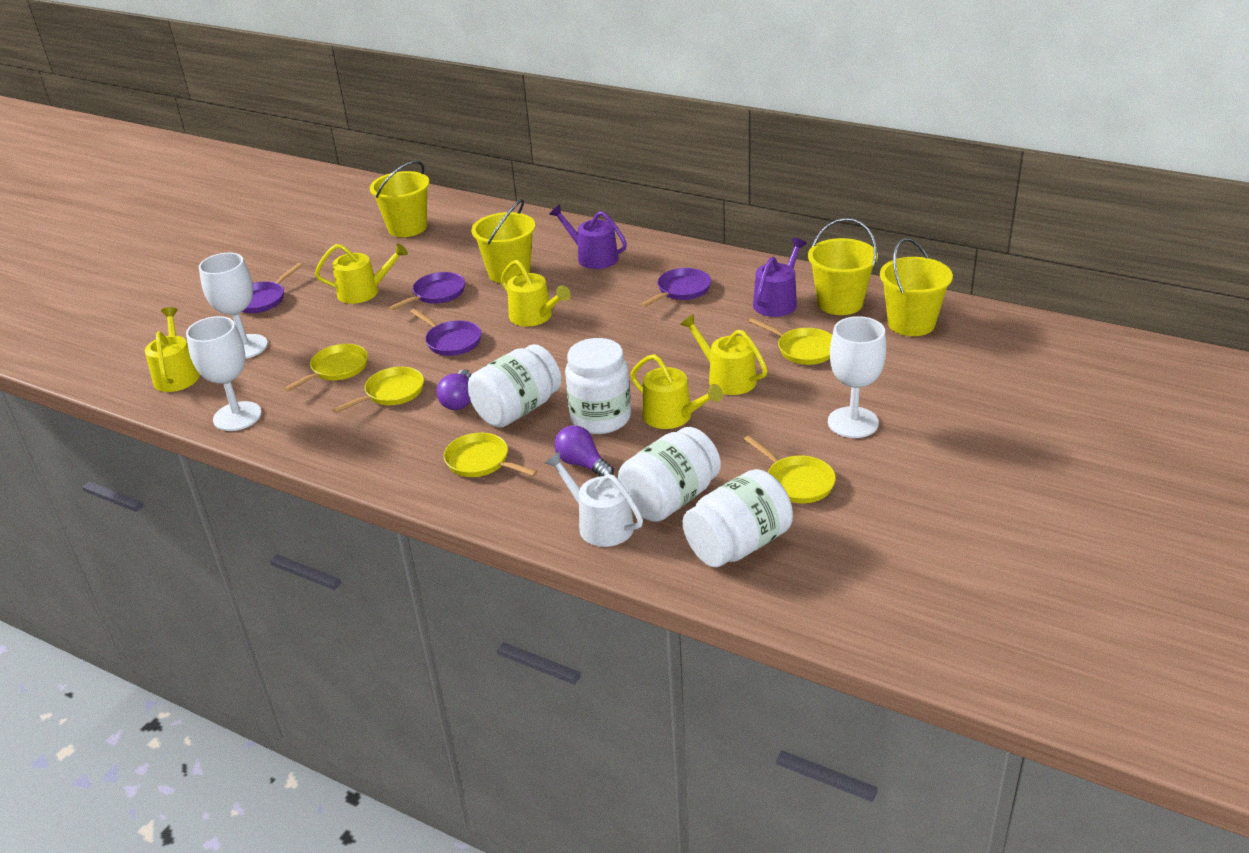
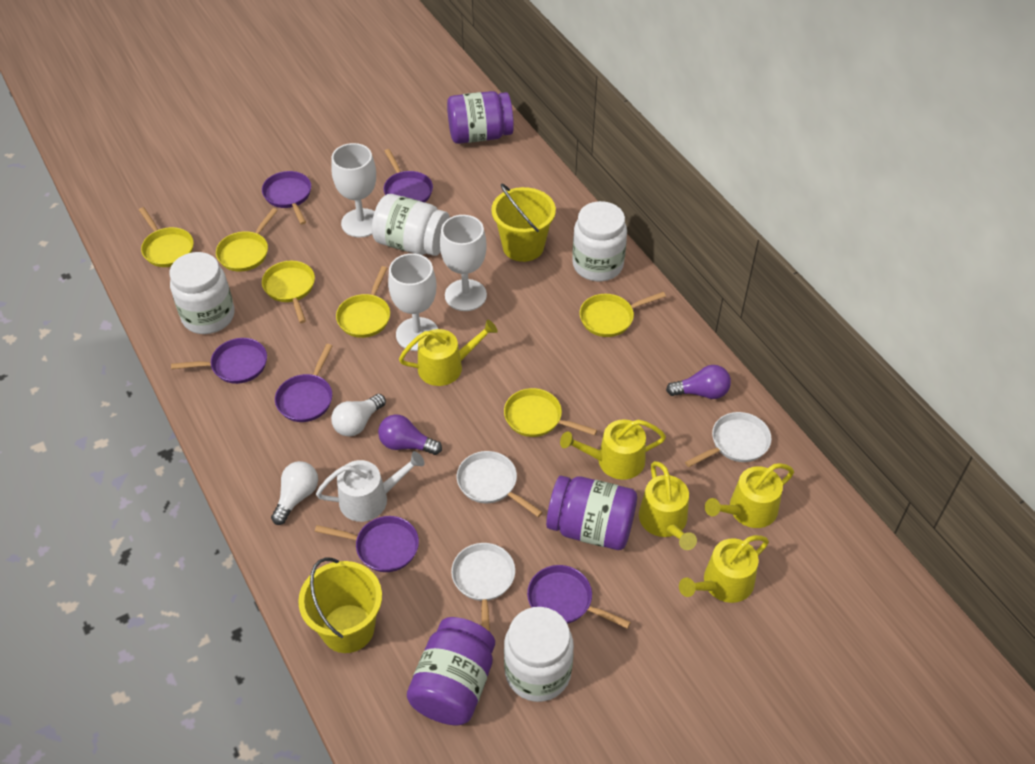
purple jar: none = 0 -> [407,617,495,725] [447,91,514,144] [546,476,637,550] = 3
purple pan: [242,263,302,313] [388,272,465,311] [410,309,482,356] [641,268,711,307] = 4 -> [171,338,267,384] [262,171,311,225] [275,344,332,422] [315,516,419,572] [384,149,433,202] [527,565,631,629] = 6
purple watering can: [549,205,627,269] [753,238,807,317] = 2 -> none = 0
white light bulb: none = 0 -> [271,461,318,525] [331,394,386,437] = 2
white pan: none = 0 -> [451,543,515,632] [457,451,543,517] [685,412,772,467] = 3
yellow bucket: [370,161,430,237] [471,199,535,284] [808,218,878,315] [880,238,953,336] = 4 -> [298,557,382,653] [491,184,556,262] = 2
yellow pan: [284,344,368,392] [332,367,424,413] [444,433,538,477] [744,436,836,503] [749,318,832,365] = 5 -> [139,207,194,267] [216,208,278,272] [262,261,315,323] [336,266,390,338] [504,388,597,437] [580,292,666,337] = 6

